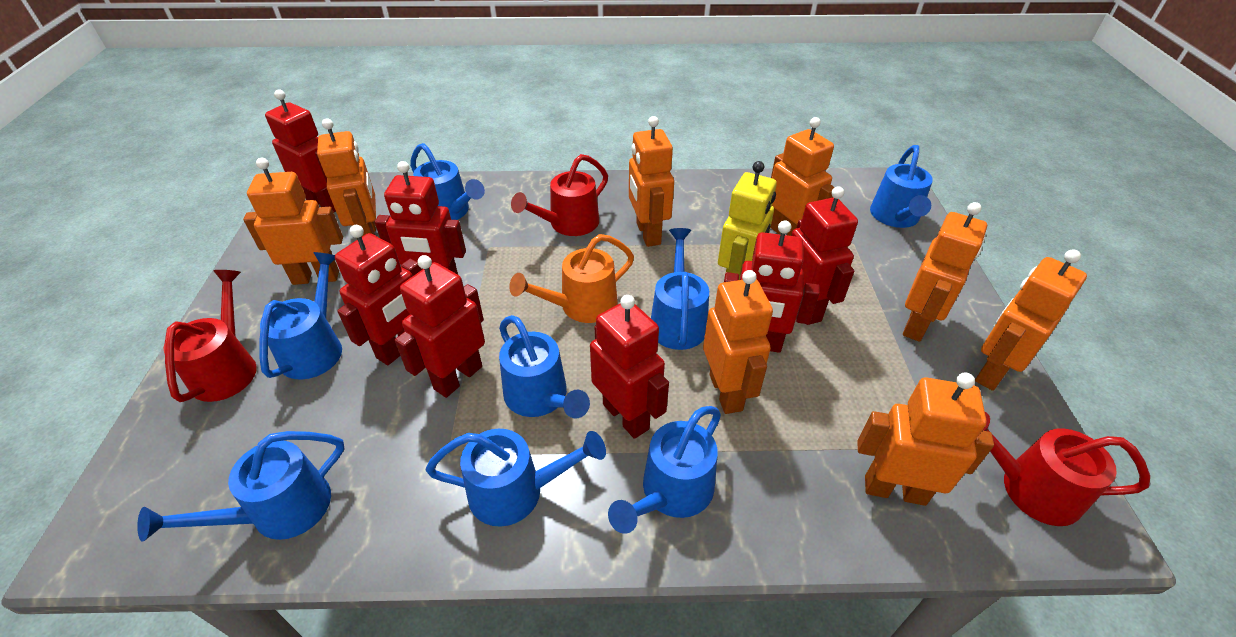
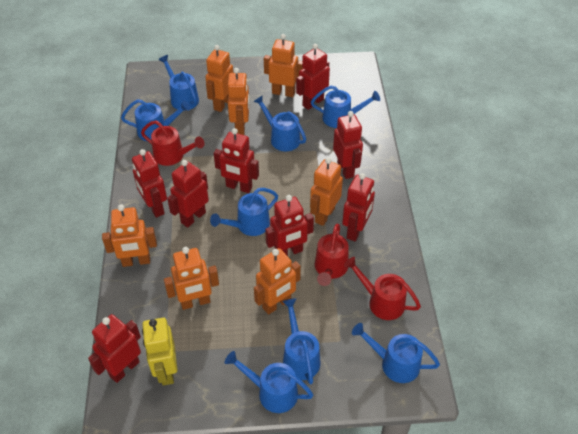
orange robot: [243,158,343,285] [317,118,376,237] [629,116,674,247] [703,270,773,414] [770,117,835,236] [857,372,994,506] [903,202,987,342] [975,249,1087,391] = 8 -> [102,204,157,267] [164,247,219,310] [205,45,233,112] [228,68,249,135] [254,248,301,315] [264,34,303,97] [310,157,343,226] = 7
orange watering can: [509,234,634,323] = 1 -> none = 0
red robot: [265,89,336,212] [335,225,421,365] [375,161,466,274] [395,255,485,398] [590,295,669,439] [724,220,820,353] [791,186,858,325] = 7 -> [88,314,141,383] [132,149,167,218] [167,160,209,228] [214,128,259,193] [265,195,314,256] [296,44,330,110] [333,111,363,179] [342,173,375,241] = 8

